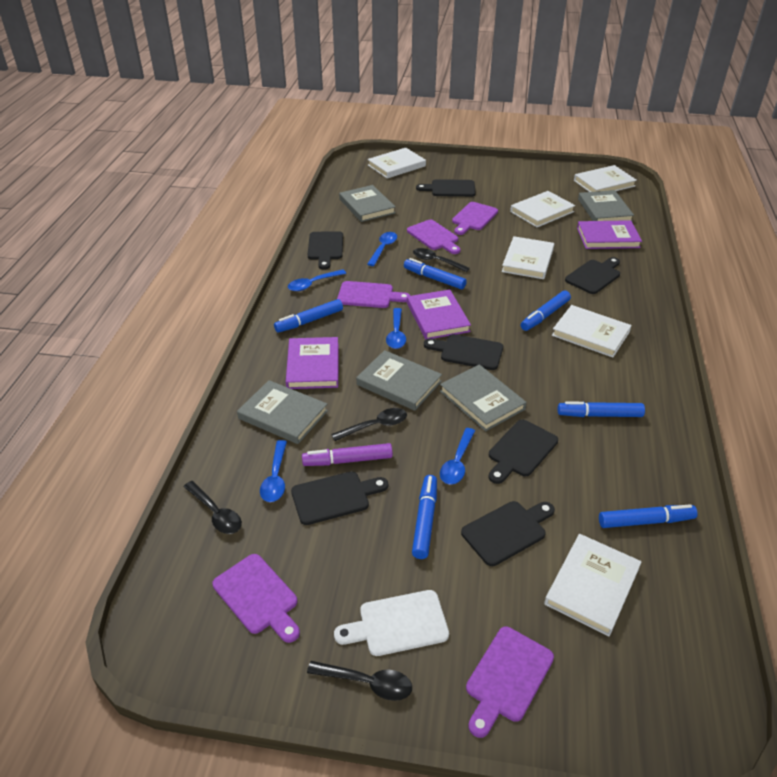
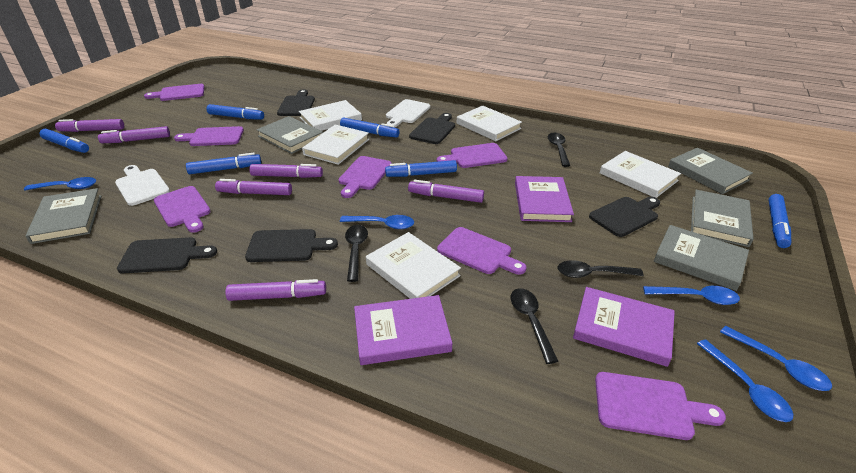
black cutting board: [291,472,388,525] [308,231,343,270] [416,179,476,197] [424,334,503,370] [461,501,555,566] [488,420,558,484] [565,257,620,294] = 7 -> [117,237,217,274] [245,229,338,262] [277,89,315,116] [409,113,455,144] [589,197,660,237] = 5
purple cutting board: [212,554,300,643] [337,281,410,308] [407,220,461,254] [452,202,498,235] [466,627,554,738] = 5 -> [144,84,205,101] [154,186,211,233] [174,126,244,146] [338,156,392,198] [437,143,508,168] [437,227,527,275] [595,372,726,440] = 7
purple marker: [302,443,393,466] = 1 -> [55,119,124,132] [98,126,170,143] [215,179,292,195] [225,279,326,301] [249,164,323,178] [408,180,484,203] = 6
white book: [368,148,426,179] [502,236,554,279] [510,191,575,227] [544,534,642,636] [552,305,632,358] [574,165,637,192] = 6 -> [299,100,362,131] [302,124,369,165] [366,232,461,299] [457,105,522,141] [600,151,681,198] = 5
white cutting board: [334,590,449,656] = 1 -> [115,165,170,206] [386,99,430,127] = 2

